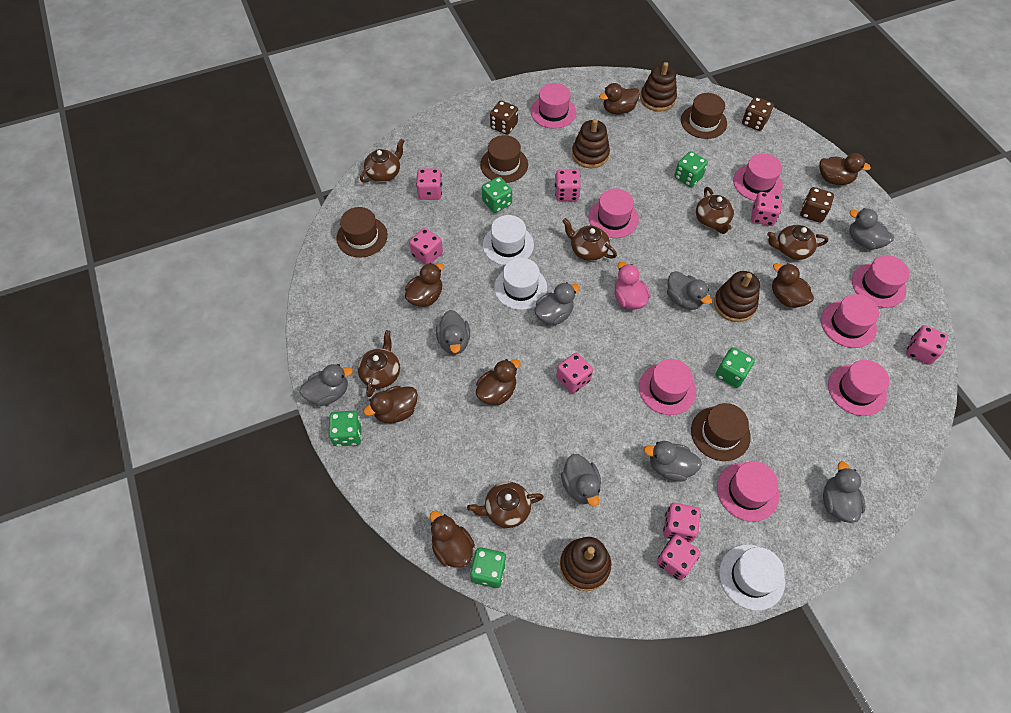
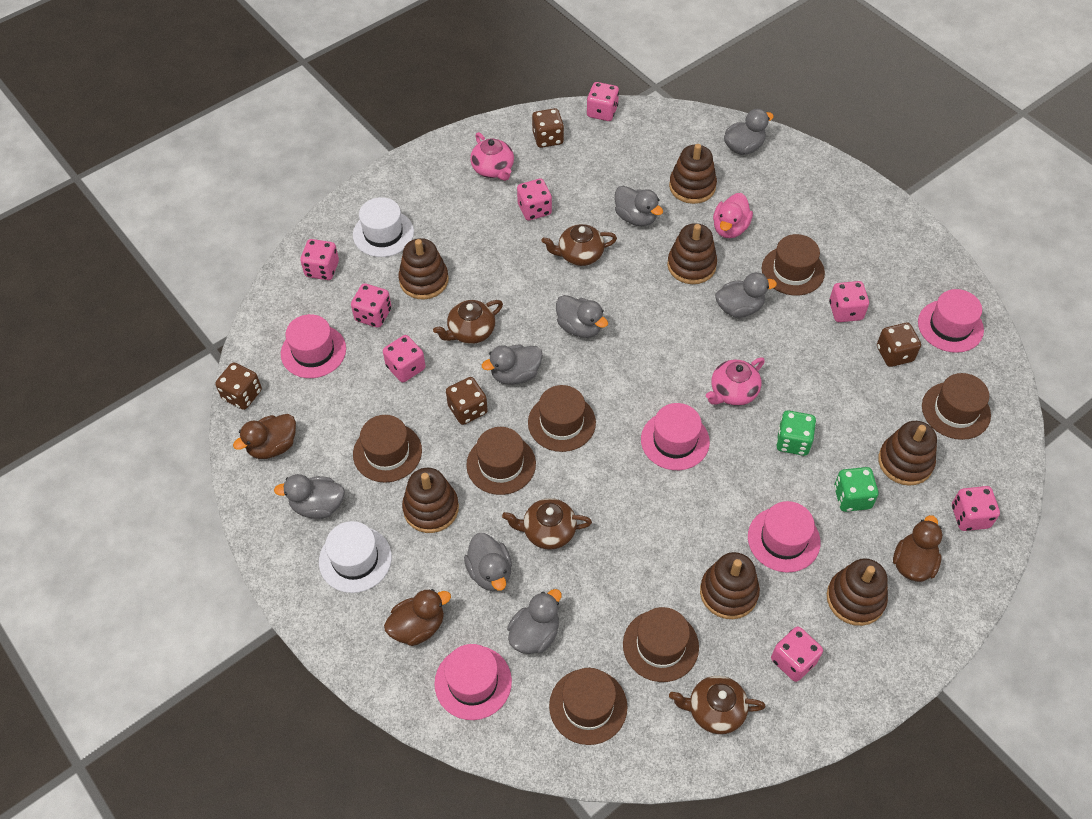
brown dice: [490,101,518,135] [742,97,774,131] [800,187,834,223] = 3 -> [215,362,262,410] [446,377,488,425] [532,108,564,148] [877,323,921,367] = 4
brown duck: [364,386,418,423] [405,263,444,307] [430,510,475,568] [476,359,521,405] [599,83,640,114] [772,263,814,308] [819,153,871,185] = 7 -> [233,414,296,459] [384,589,451,646] [893,515,943,582] = 3
brown hat: [336,207,388,257] [480,135,528,183] [681,93,727,139] [691,403,751,461] = 4 -> [353,415,422,483] [466,427,536,495] [528,385,596,452] [549,668,627,745] [623,607,699,682] [762,234,825,296] [922,373,991,440] = 7
brown stacking toy: [560,537,611,591] [572,119,610,168] [640,62,677,112] [714,271,760,322] = 4 -> [398,238,449,299] [402,468,459,533] [667,223,717,284] [669,144,717,204] [700,552,760,619] [827,558,888,626] [878,421,937,486] = 7
brown teapot: [358,330,400,397] [360,139,405,183] [467,482,544,528] [562,218,617,261] [696,187,734,234] [767,225,828,260] = 6 -> [433,300,503,344] [502,498,592,550] [541,224,617,266] [669,676,766,734] = 4
green dice: [329,411,362,447] [470,547,506,588] [482,177,512,213] [674,151,708,187] [716,347,755,388] = 5 -> [776,410,816,456] [834,467,878,512] = 2
pink hat: [531,83,576,129] [589,188,639,238] [639,359,696,415] [717,461,779,522] [733,153,783,201] [821,294,879,348] [828,360,890,416] [852,255,909,308] = 8 -> [281,314,346,378] [434,644,512,720] [641,403,710,470] [748,501,820,573] [918,289,984,353] = 5
pink teapot: none = 0 -> [470,132,514,181] [706,357,765,406] = 2
white hat: [483,215,534,266] [494,258,547,310] [719,544,785,611] = 3 -> [319,521,392,593] [353,197,414,257] = 2

